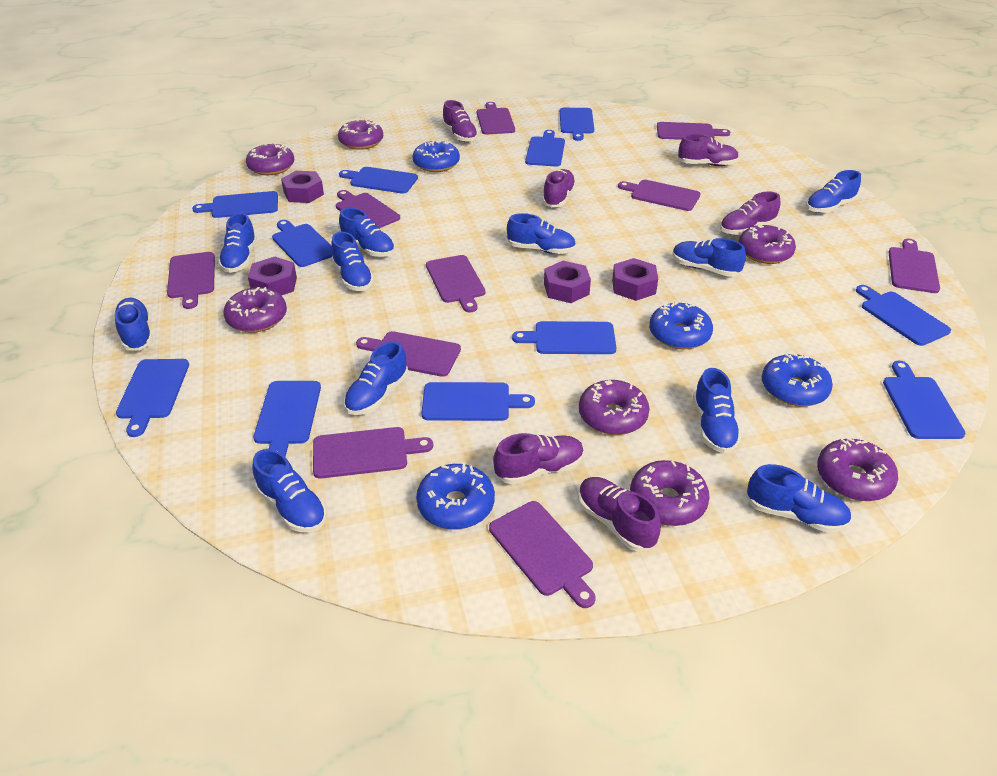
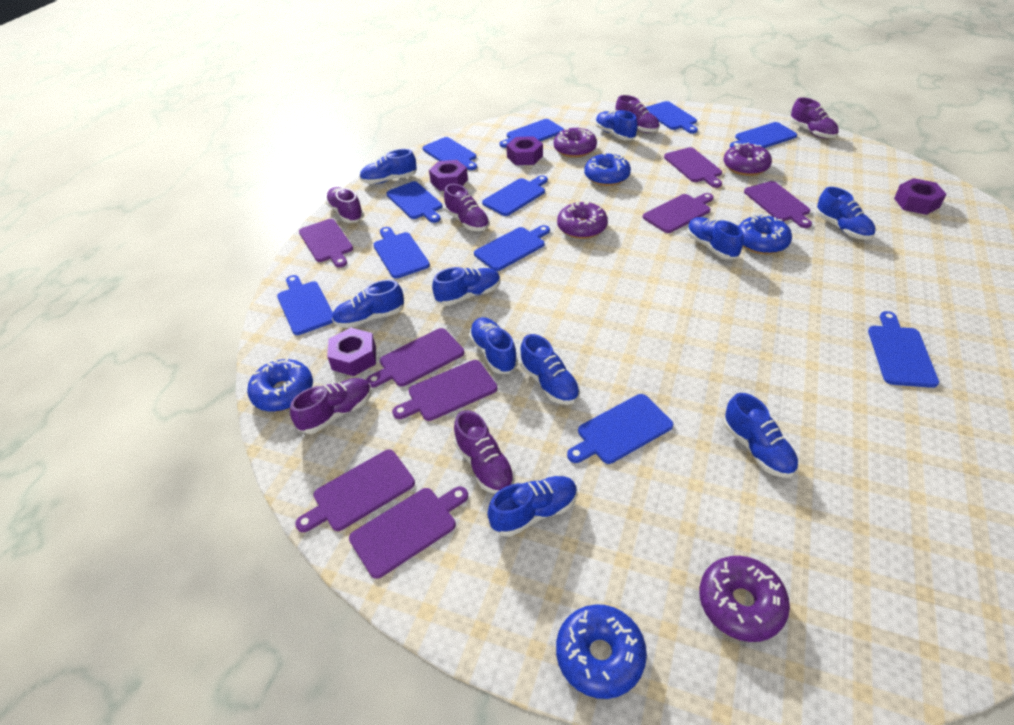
blue shoe: [114,298,153,351] [218,213,257,273] [253,449,327,532] [331,232,374,291] [339,208,395,257] [344,341,408,415] [507,213,576,254] [672,238,746,277] [693,368,741,453] [746,464,852,532] [806,170,861,213] = 11 -> [332,280,404,328] [359,149,417,184] [432,267,501,306] [469,317,518,374] [487,476,577,537] [520,334,580,405] [595,110,638,140] [687,217,744,260] [723,393,798,478] [816,187,875,240] = 10
purple cutting board: [167,252,215,309] [313,427,433,478] [336,190,400,228] [356,331,461,377] [426,255,485,312] [477,102,515,134] [489,501,596,608] [618,180,701,211] [657,122,730,140] [888,239,940,293] = 10 -> [295,450,415,532] [299,219,353,268] [349,486,468,579] [366,328,464,387] [392,360,497,421] [643,193,714,233] [664,147,722,188] [744,181,812,228] = 8
purple donut: [224,287,287,333] [246,142,294,175] [338,119,383,150] [579,380,650,435] [630,460,710,526] [739,225,796,264] [817,438,898,501] = 7 -> [554,127,597,158] [557,201,608,239] [699,556,790,642] [724,143,772,176] = 4

